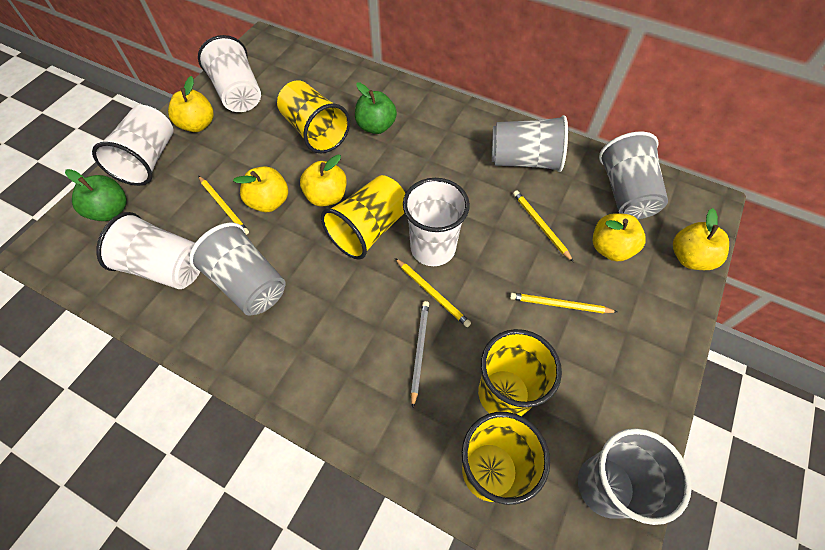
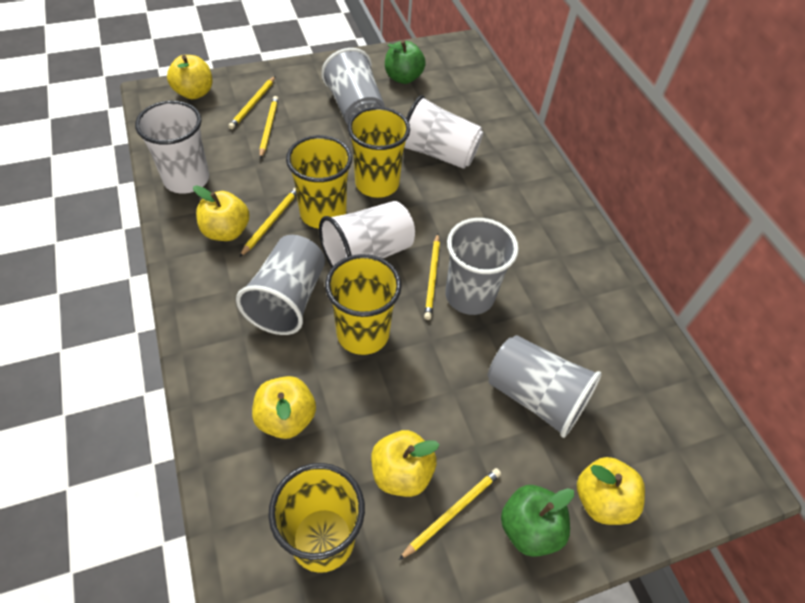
grey pencil: [411,301,429,409] = 1 -> none = 0
white cup: [92,105,173,186] [96,212,200,289] [198,35,261,112] [403,178,470,266] = 4 -> [135,101,209,194] [319,201,415,268] [404,95,483,169] = 3
yellow pencil: [198,176,249,235] [395,258,471,327] [510,293,617,314] [513,190,573,262] = 4 -> [228,76,276,129] [239,188,297,257] [259,96,279,159] [399,468,501,560] [424,233,440,320] = 5

